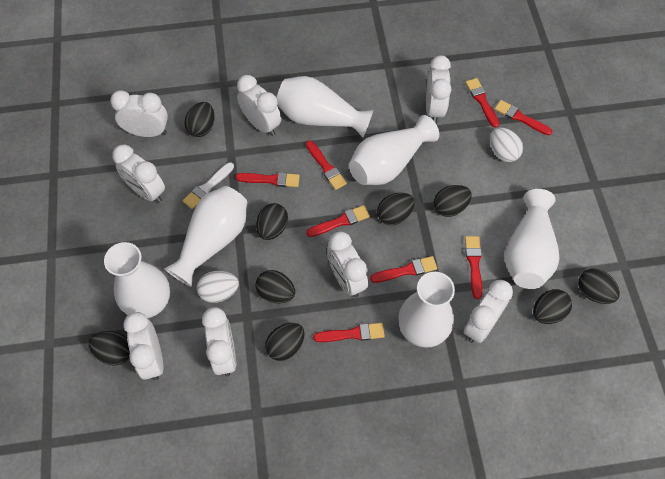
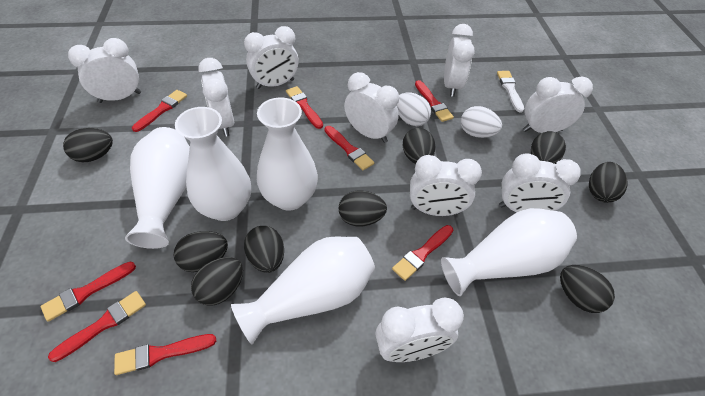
white clock: [110,90,168,137] [112,144,165,203] [123,312,164,380] [202,307,236,376] [237,75,281,136] [327,232,368,297] [426,55,451,123] [464,280,513,343] = 8 -> [68,38,141,103] [198,58,234,137] [244,26,299,89] [344,72,399,143] [376,298,464,362] [410,155,482,216] [444,24,475,97] [499,153,581,212] [523,77,593,133] = 9
white vase: [104,242,170,318] [164,186,247,287] [277,76,373,137] [349,115,439,185] [398,272,455,348] [505,189,559,289] = 6 -> [125,127,190,249] [175,107,251,221] [231,236,375,345] [257,97,318,211] [441,208,577,296] = 5

